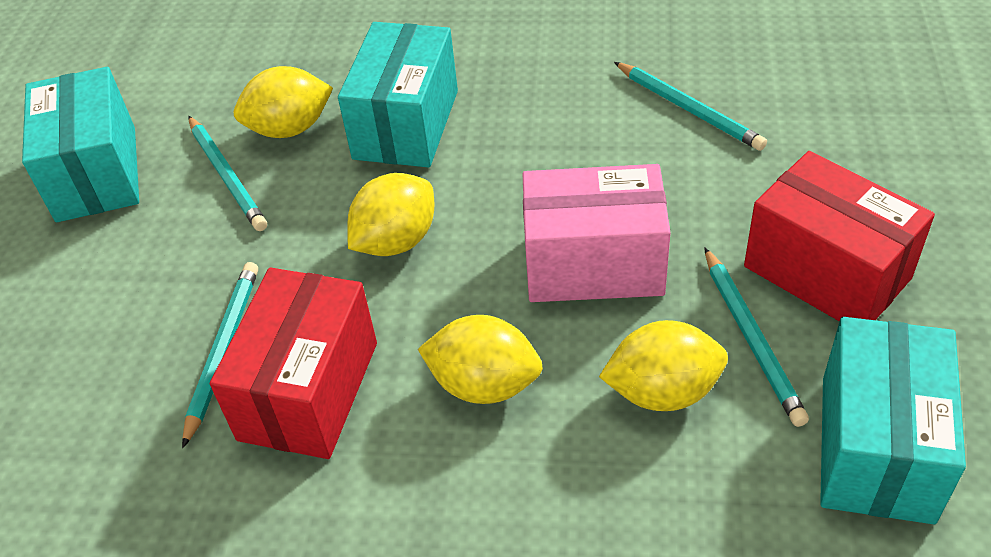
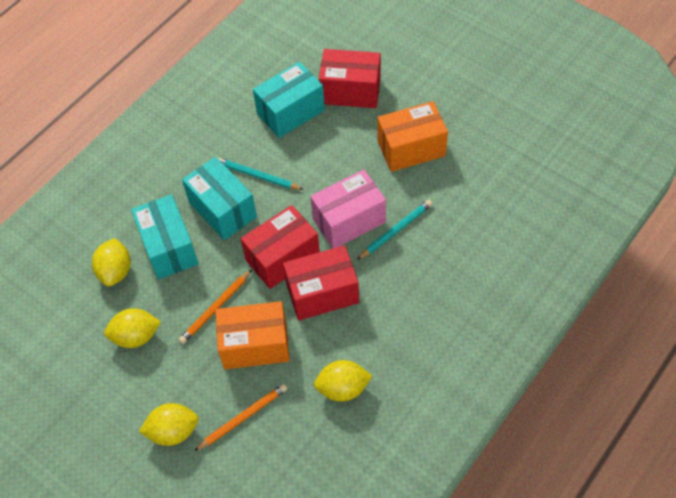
orange box: none = 0 -> [215,301,290,369] [378,101,448,172] = 2
orange pencil: none = 0 -> [179,269,252,344] [194,384,287,451] = 2
red box: [210,268,377,459] [744,151,935,322] = 2 -> [241,205,320,289] [283,245,359,321] [319,49,381,108] = 3
turquoise pencil: [182,262,258,448] [188,116,267,231] [614,62,767,151] [704,247,809,427] = 4 -> [218,158,304,190] [357,200,433,260] = 2

